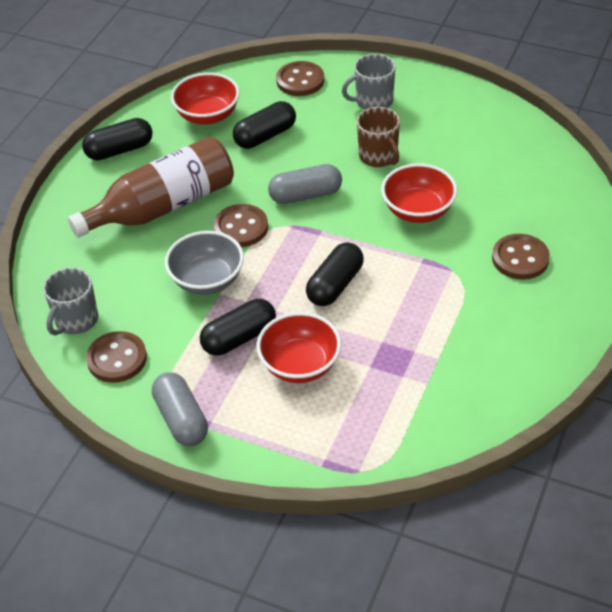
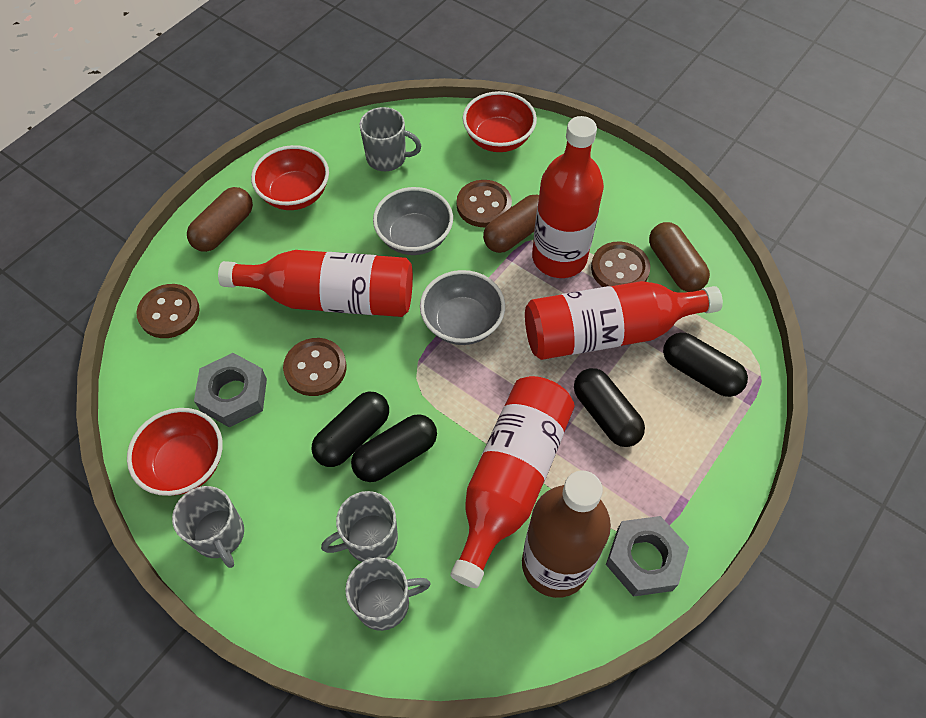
brown capsule: none = 0 -> [187,187,253,252] [483,195,539,253] [649,222,710,292] = 3
brown mug: [357,107,400,167] = 1 -> none = 0
grey bowl: [165,231,244,295] = 1 -> [373,187,453,255] [420,270,505,345] = 2
grey capsule: [152,372,208,446] [268,164,342,204] = 2 -> none = 0
grey mug: [43,268,98,336] [342,54,395,110] = 2 -> [172,486,244,568] [321,491,398,562] [345,557,431,631] [360,107,421,171] = 4
grey nut: none = 0 -> [194,353,267,427] [606,516,689,597] = 2
red bottle: none = 0 -> [218,250,413,317] [450,376,575,588] [525,281,723,360] [532,116,604,278] = 4

